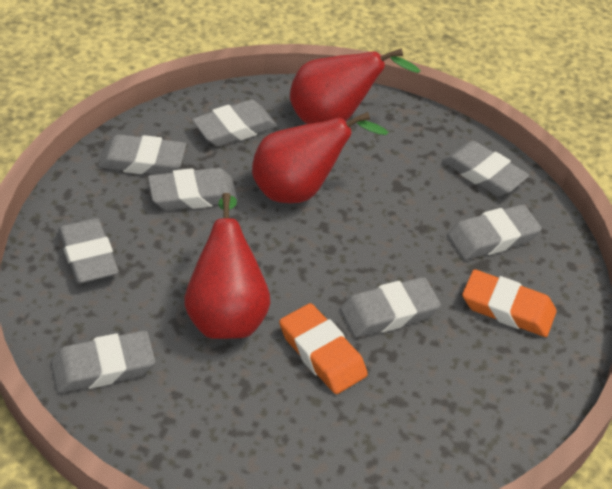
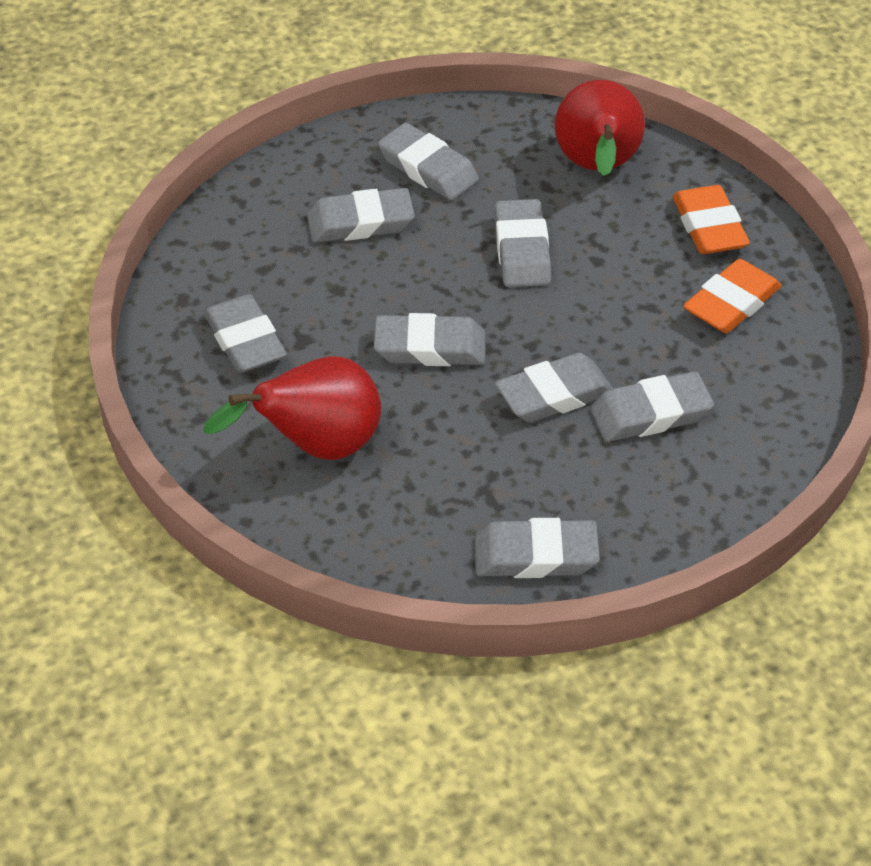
red pear: [184,193,270,339] [252,112,388,203] [290,48,420,124] = 3 -> [204,356,381,460] [555,80,645,176] = 2

